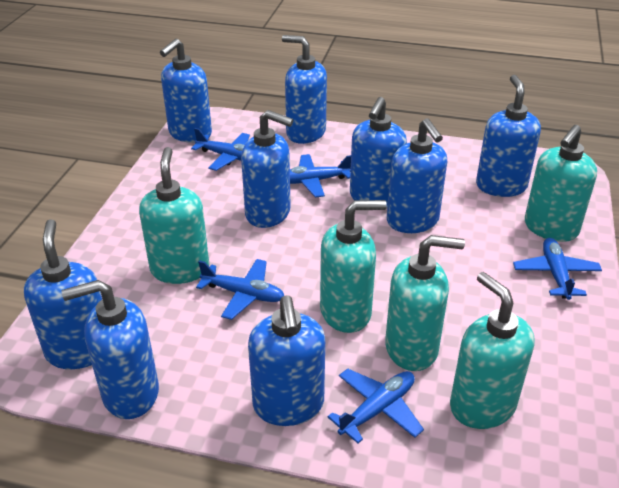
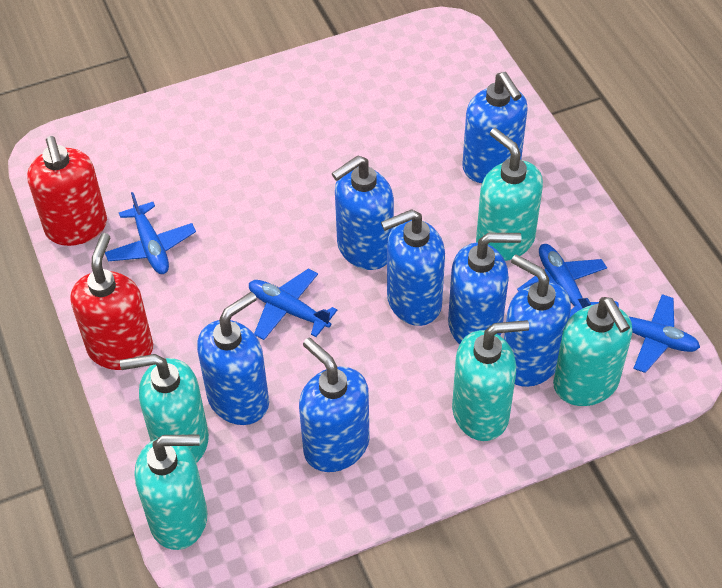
blue plane: [191,128,250,171] [196,259,284,320] [290,154,351,198] [328,369,424,443] [513,238,602,300] = 5 -> [105,192,196,274] [249,269,338,340] [517,244,607,319] [614,294,700,373] = 4
blue soap dispenser: [24,219,102,369] [61,280,159,419] [160,39,212,143] [241,110,293,228] [248,295,325,426] [282,35,327,144] [350,97,407,209] [387,118,447,233] [476,75,541,197] = 9 -> [197,292,269,425] [299,338,370,472] [332,155,394,270] [381,209,445,326] [448,233,522,344] [462,72,528,183] [504,254,571,387] = 7
red soap dispenser: none = 0 -> [27,136,107,246] [70,233,153,370] = 2

